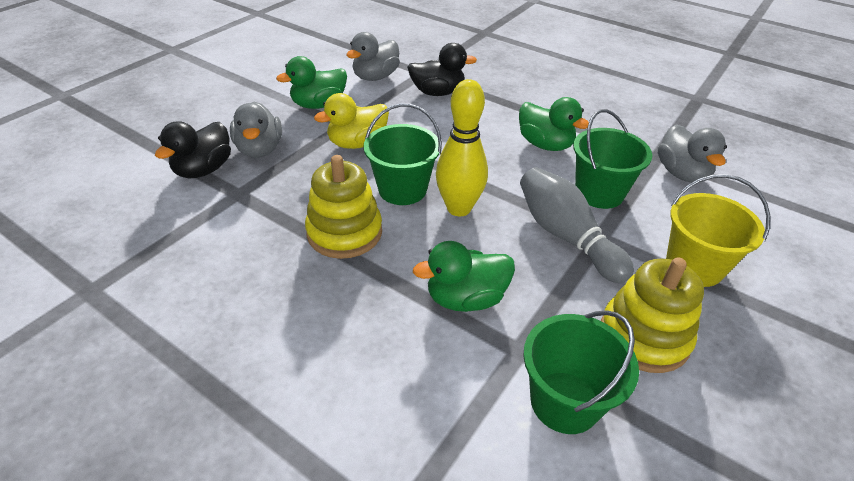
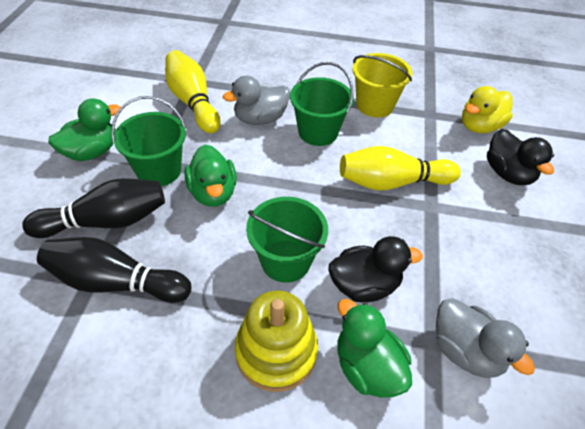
black bowling pin: none = 0 -> [22,178,165,238] [37,237,191,303] = 2
grey bowling pin: [520,167,634,283] = 1 -> none = 0
grey duck: [230,102,282,158] [346,32,400,81] [658,124,727,183] = 3 -> [223,76,290,125] [436,298,535,378] = 2
yellow bowling pin: [436,79,488,216] = 1 -> [165,50,221,133] [340,146,461,191] = 2
yellow stacking toy: [305,155,382,259] [601,257,704,373] = 2 -> [235,291,318,392] = 1

